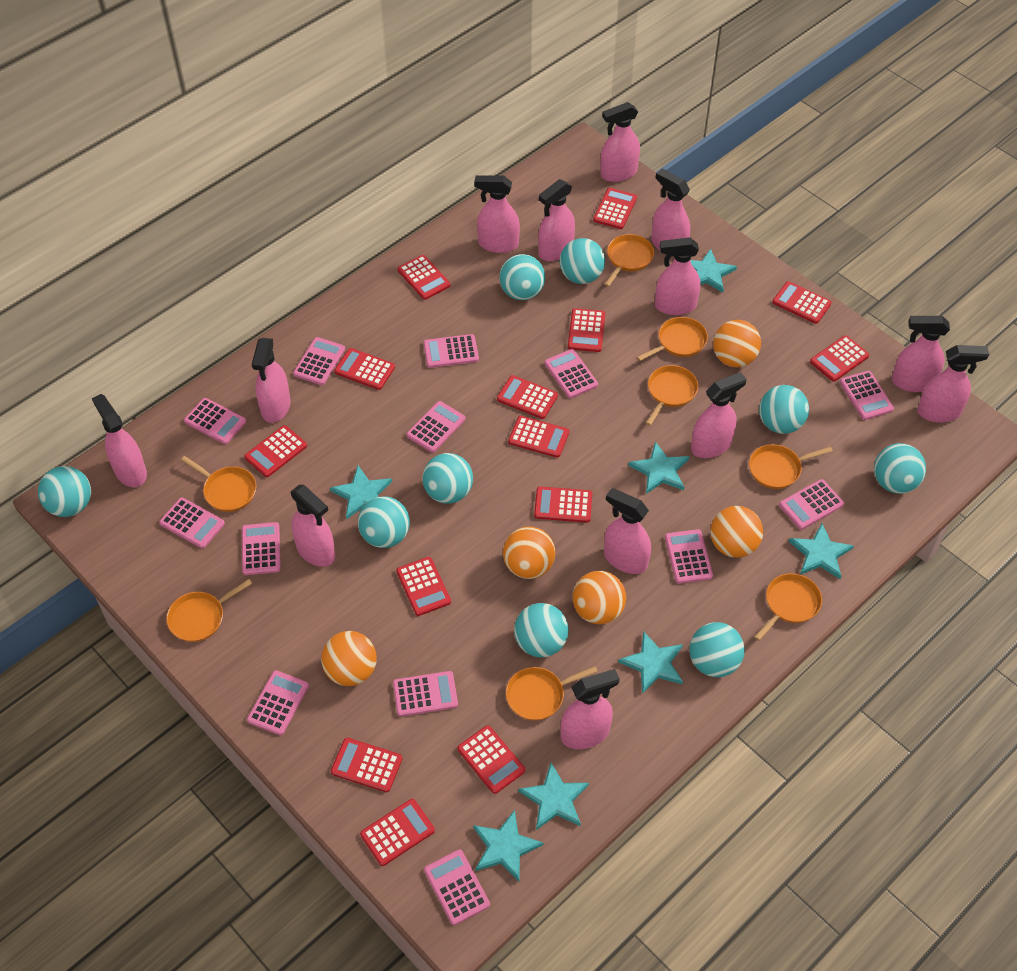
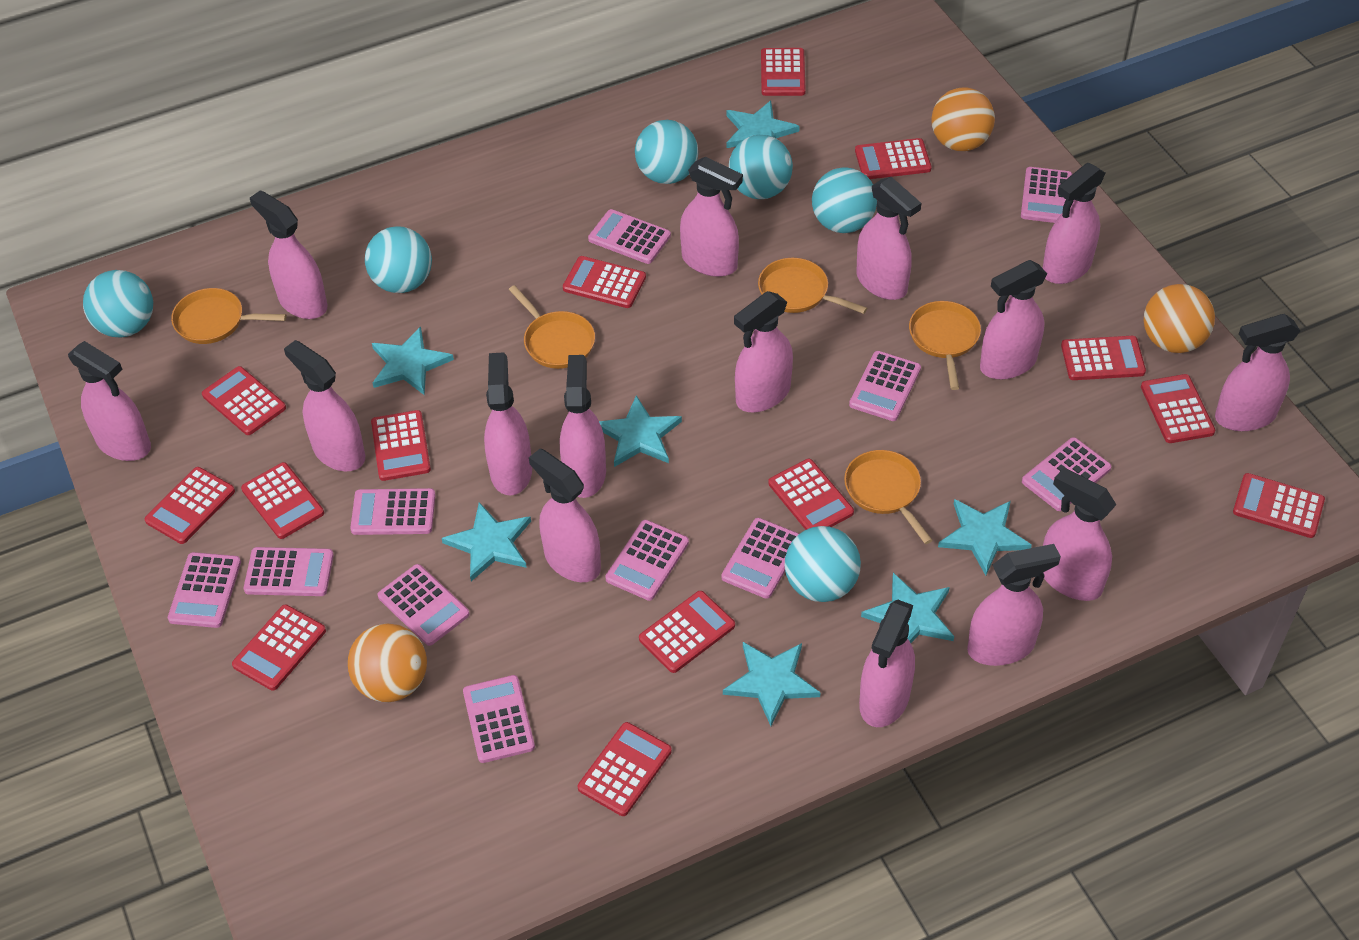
orange ball: [321,631,377,686] [503,526,555,579] [573,571,626,624] [711,506,763,558] [713,320,761,367] = 5 -> [348,623,427,702] [931,87,995,151] [1144,284,1215,353] = 3
orange pan: [166,579,252,642] [181,456,256,512] [506,666,598,721] [604,234,654,287] [637,317,708,361] [646,365,698,426] [749,444,833,489] [754,573,822,641] = 8 -> [171,288,287,344] [509,285,595,369] [758,258,867,314] [844,450,932,544] [909,301,981,390] = 5
pink calculator: [159,497,225,549] [184,398,246,444] [242,522,281,575] [247,670,309,735] [293,337,345,385] [393,671,458,717] [407,401,465,453] [423,334,479,368] [424,849,490,925] [544,349,598,398] [665,529,713,584] [779,479,844,530] [840,371,894,420] = 13 -> [168,552,241,628] [244,547,334,596] [350,488,435,535] [378,564,470,646] [463,675,535,763] [588,209,671,264] [605,520,689,601] [721,518,799,599] [849,351,921,421] [1021,167,1072,223] [1022,437,1111,511] = 11
pink spray bottle: [92,394,147,487] [252,338,290,423] [291,485,335,567] [474,175,520,253] [538,179,575,261] [561,669,620,749] [600,102,640,182] [604,488,651,574] [651,169,690,257] [655,237,700,315] [691,372,747,458] [892,316,950,392] [917,345,989,423] = 13 -> [68,341,151,461] [250,190,328,319] [284,340,365,471] [484,352,532,495] [529,448,601,582] [560,355,606,498] [680,157,743,277] [734,291,793,412] [856,177,921,300] [859,599,915,727] [967,544,1061,666] [980,260,1047,379] [1043,163,1105,284] [1043,468,1116,601] [1215,314,1300,431] = 15
turquoise ball: [38,466,91,517] [358,496,410,548] [422,453,473,504] [499,254,545,300] [514,603,569,657] [560,238,605,284] [690,622,745,677] [759,385,809,434] [874,443,926,494] = 9 -> [83,270,153,338] [365,226,432,293] [635,120,698,184] [729,135,793,199] [784,526,861,602] [812,167,877,233] = 6

